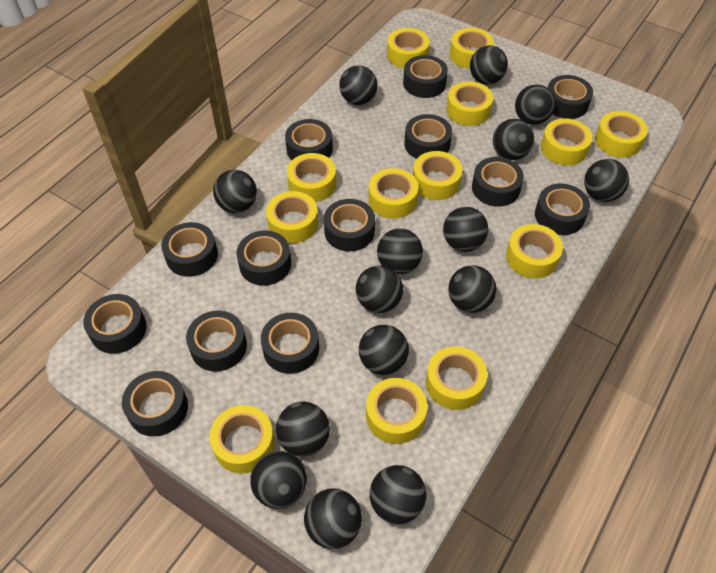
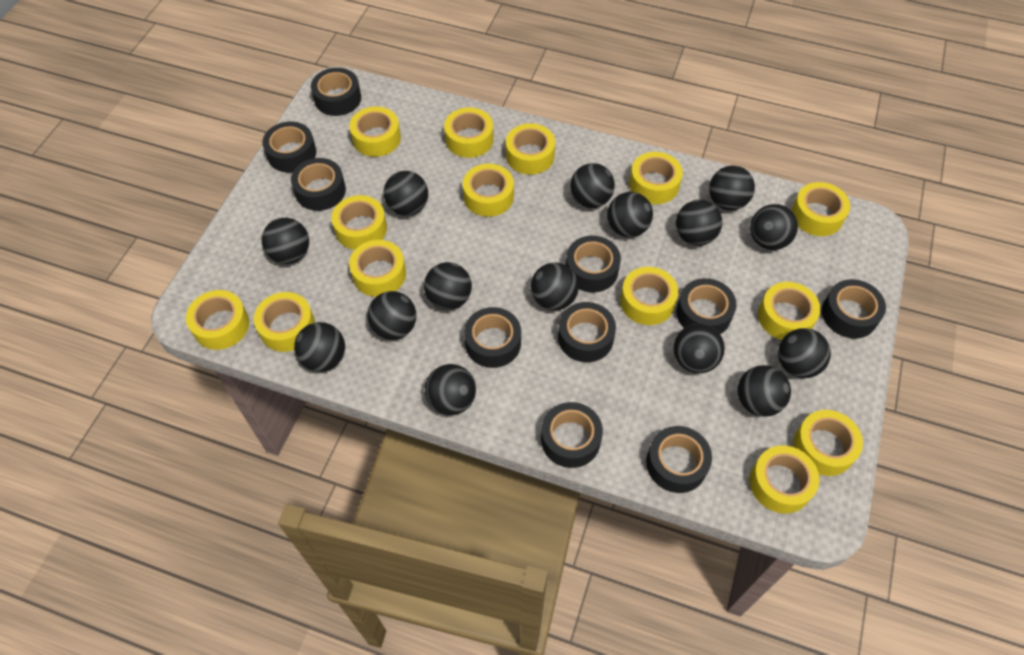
black tape: [83,294,146,354] [122,371,188,437] [161,222,218,277] [186,311,247,372] [236,230,291,286] [261,313,319,374] [285,119,333,160] [324,199,375,252] [403,55,448,98] [404,114,452,159] [472,157,524,207] [535,184,590,235] [548,75,593,119] = 13 -> [262,122,316,172] [291,158,346,211] [311,68,361,116] [464,307,521,368] [541,402,603,468] [558,302,616,362] [566,236,621,292] [646,426,712,493] [676,278,737,334] [822,279,886,338] = 10
yellow tape: [210,405,275,474] [266,191,318,243] [287,153,336,202] [366,378,427,444] [368,168,418,219] [387,28,430,68] [413,151,462,200] [426,346,487,410] [446,81,493,126] [450,28,494,69] [506,224,563,279] [541,118,592,165] [595,111,648,158] = 13 -> [186,290,249,350] [254,292,315,352] [331,195,387,250] [349,107,401,157] [349,240,406,297] [444,107,494,158] [463,164,514,217] [506,123,555,174] [620,267,678,325] [629,152,683,204] [750,445,819,514] [758,282,821,340] [792,182,850,236] [793,410,863,476] = 14

